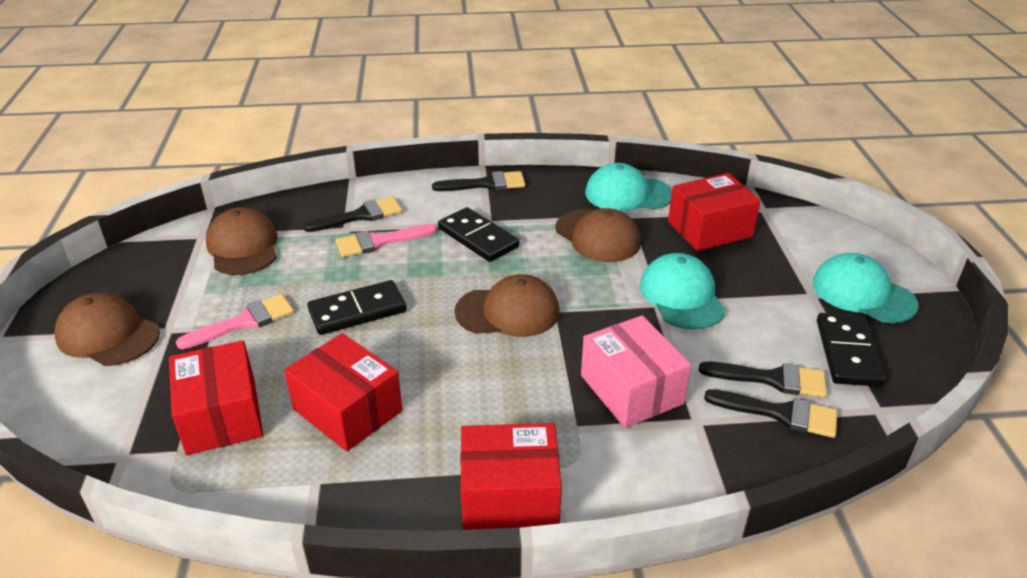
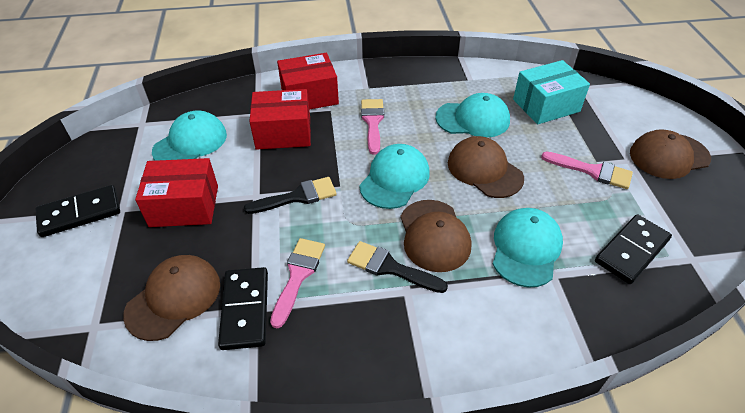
black brush: [304,197,402,232] [432,171,525,191] [699,362,827,397] [704,389,837,438] = 4 -> [244,177,337,214] [347,241,448,293] = 2
pink box: [581,315,691,428] = 1 -> none = 0
pink brush: [176,294,294,349] [336,224,437,257] = 2 -> [270,238,325,328] [361,99,384,155] [541,151,633,189] = 3
red box: [169,340,263,455] [284,333,402,451] [460,423,562,530] [668,173,761,251] = 4 -> [135,158,218,227] [249,89,311,150] [277,53,339,110] = 3
turquoise box: none = 0 -> [513,60,590,124] = 1
turquoise cap: [585,163,672,211] [640,253,726,330] [813,253,918,323] = 3 -> [152,111,227,161] [359,144,430,209] [435,93,510,137] [493,208,563,287] = 4

